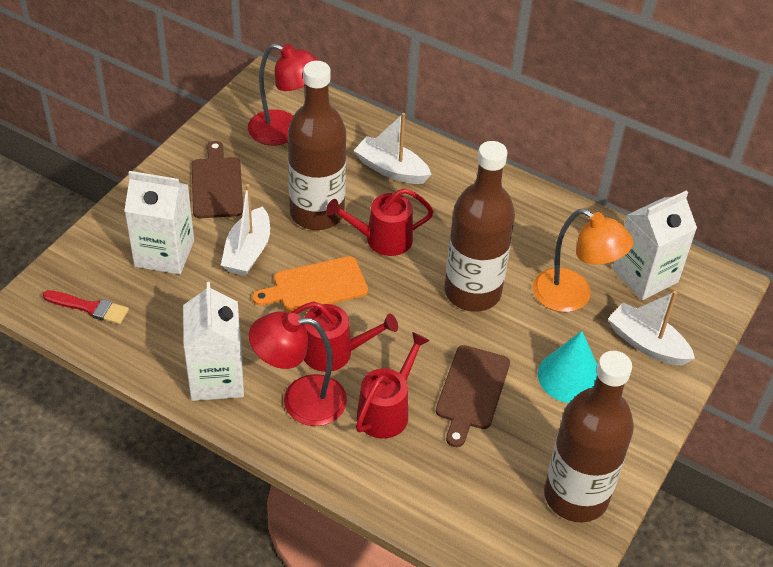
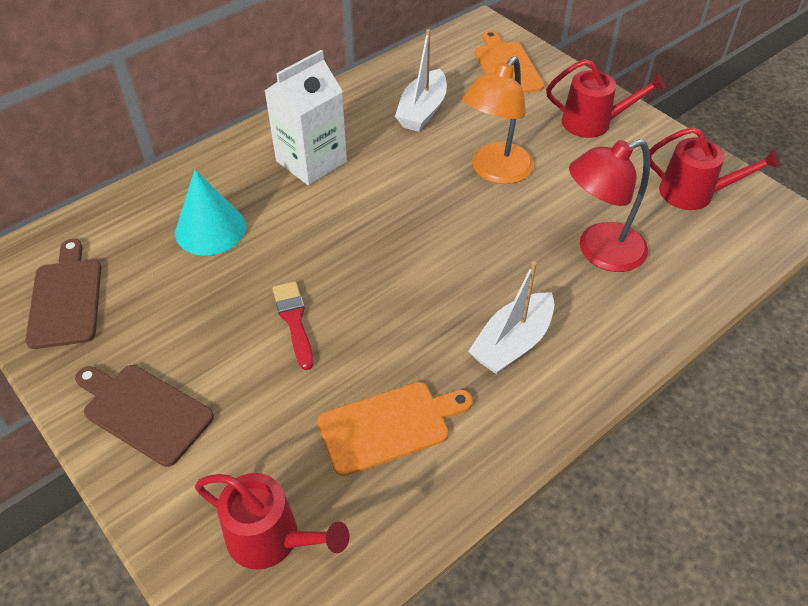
brown bottle: [288,61,346,230] [444,141,515,312] [544,351,634,522] = 3 -> none = 0
orange cutting board: [252,256,368,312] = 1 -> [317,382,473,476] [475,30,544,93] = 2
red lamp: [248,43,319,145] [249,311,347,426] = 2 -> [569,139,650,272] = 1
white boat: [221,184,270,276] [354,113,432,184] [608,291,695,366] = 3 -> [395,29,447,132] [468,261,554,374] = 2
white carton: [124,171,194,275] [183,282,244,401] [612,190,697,300] = 3 -> [264,50,347,185] = 1

